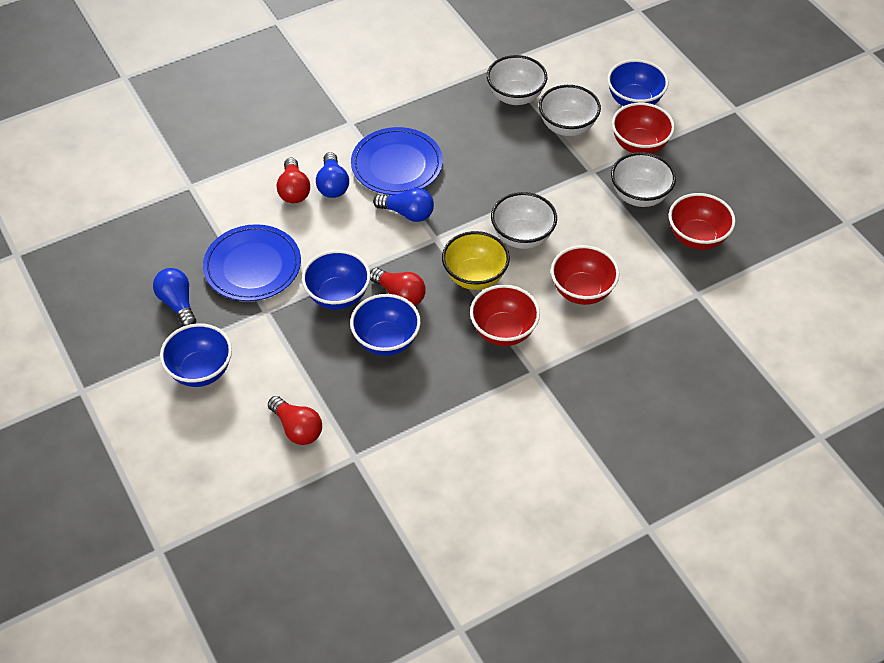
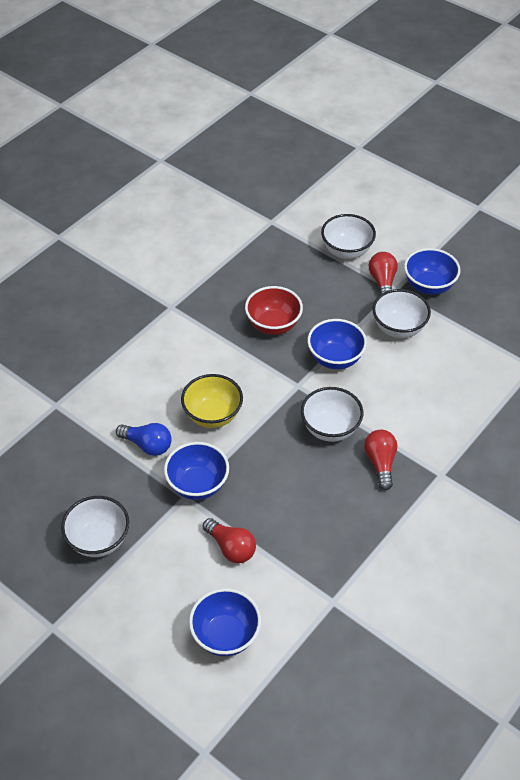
blue light bulb: [153,268,196,326] [316,152,349,198] [373,188,434,222] = 3 -> [116,423,172,456] = 1
blue plate: [203,224,301,301] [351,127,443,195] = 2 -> none = 0
red bowl: [470,285,540,346] [551,245,619,305] [612,103,675,154] [669,193,736,250] = 4 -> [245,286,303,335] = 1

